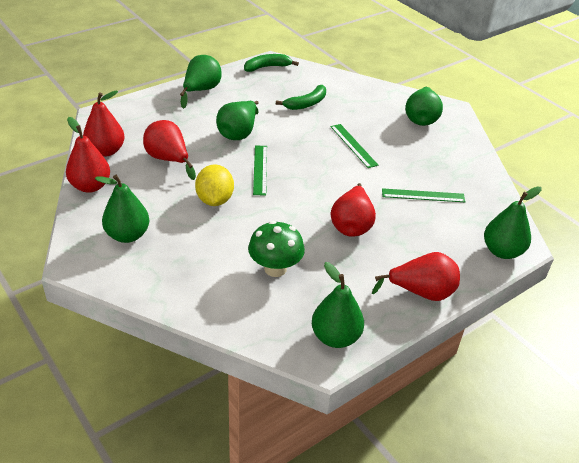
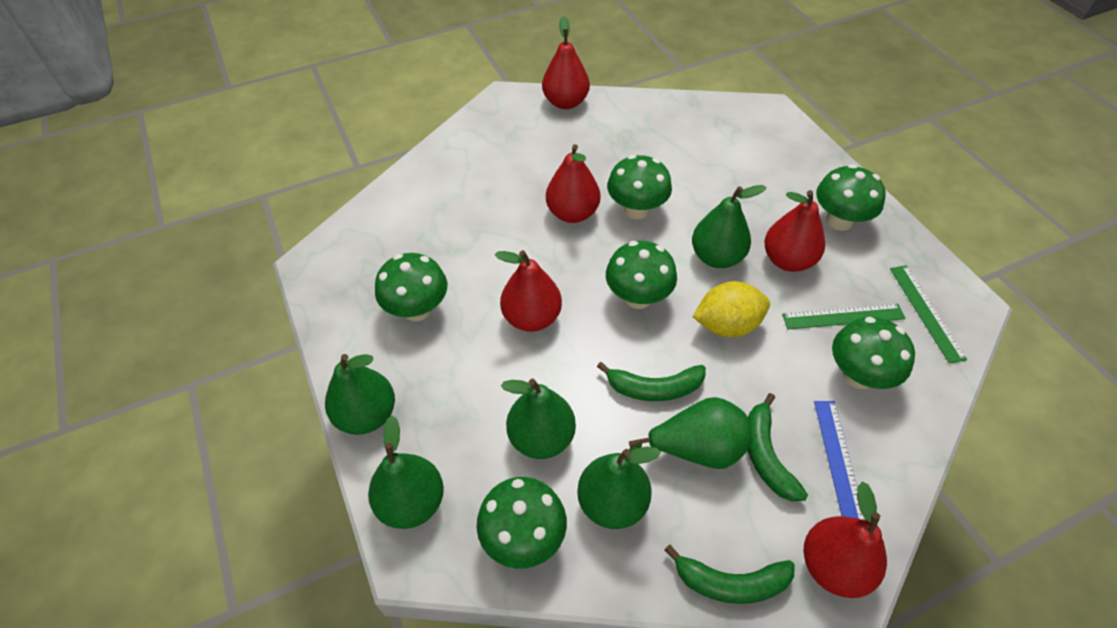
blue ruler: none = 0 -> [814,401,865,520] = 1
green banana: [244,54,299,72] [276,85,326,110] = 2 -> [597,362,706,401] [664,545,795,604] [748,393,808,501] = 3
green mushroom: [248,221,305,277] = 1 -> [375,253,447,321] [477,477,567,569] [606,241,677,309] [607,155,672,219] [816,164,886,231] [832,317,915,389] = 6
green ruler: [253,146,267,196] [331,124,378,168] [382,188,465,202] = 3 -> [782,304,905,329] [890,265,968,364] = 2

